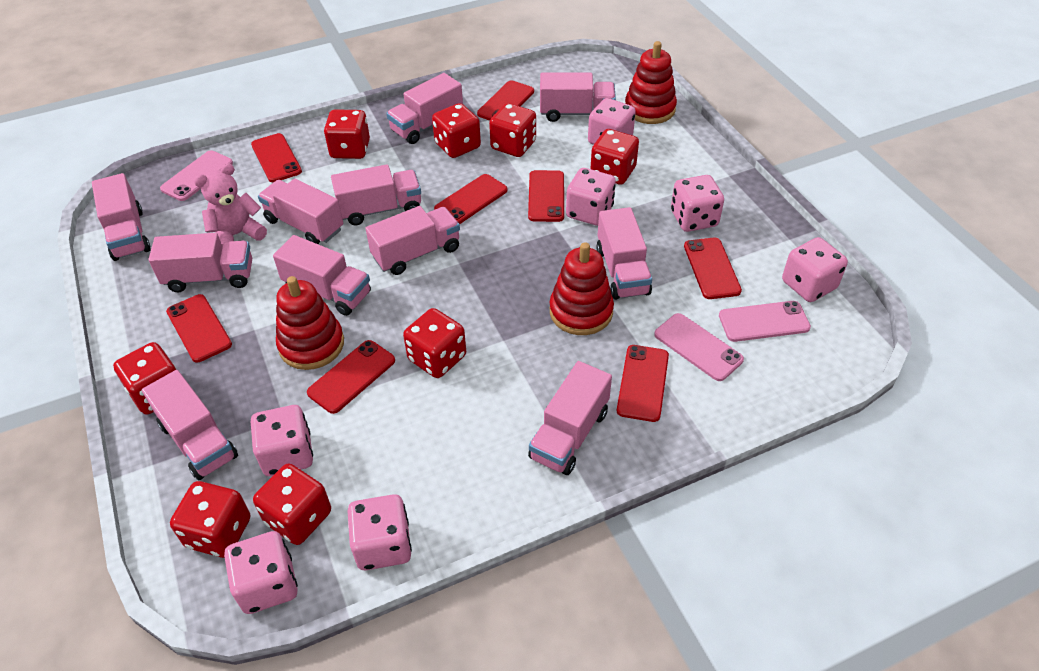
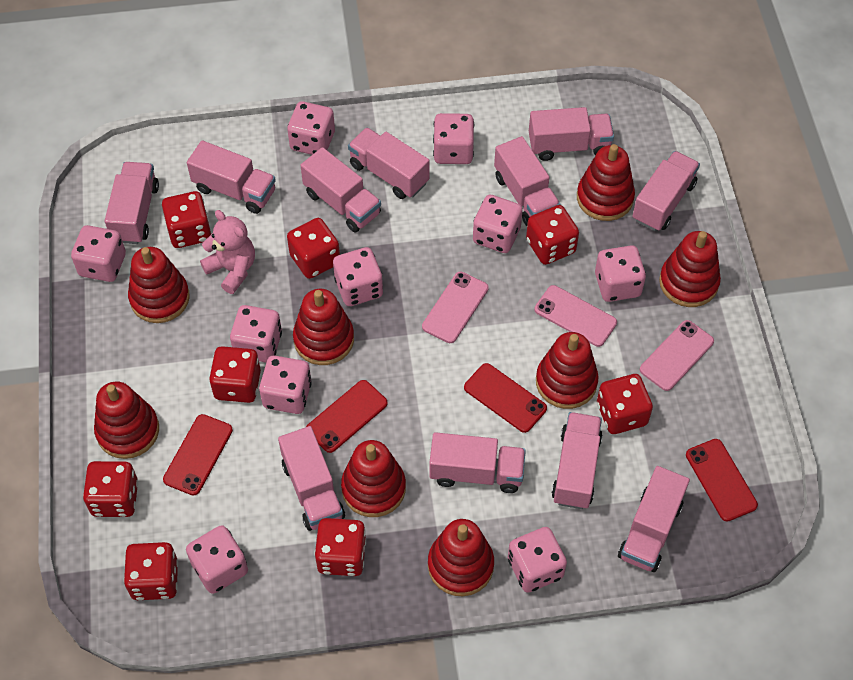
pink dice: [224,531,298,614] [251,405,313,476] [348,494,412,570] [566,168,616,226] [588,98,636,145] [671,175,724,232] [782,237,848,302] = 7 -> [71,225,126,282] [186,525,248,594] [230,305,282,363] [259,355,312,414] [287,101,335,155] [333,247,383,306] [433,113,474,164] [473,195,523,253] [508,527,567,593] [595,245,646,302] = 10
red phone: [166,294,232,362] [251,133,302,182] [307,340,395,414] [434,174,508,224] [477,80,534,121] [528,170,564,222] [617,345,669,422] [684,237,742,299] = 8 -> [163,414,233,496] [306,380,388,453] [464,363,547,433] [686,439,758,522] = 4
red stacking toy: [276,276,344,370] [550,242,614,335] [625,41,677,124] = 3 -> [94,381,159,459] [128,247,190,323] [293,289,354,365] [341,440,406,517] [428,519,494,596] [536,332,599,409] [577,144,635,221] [659,231,721,307] = 8

